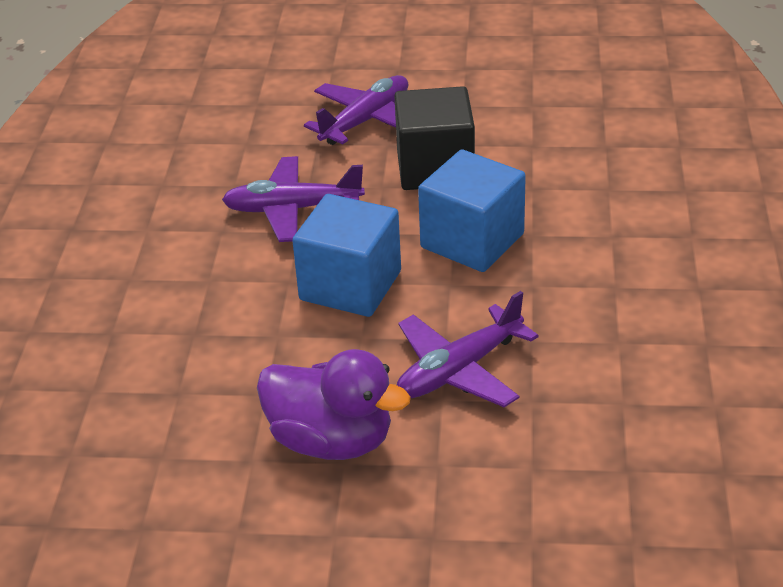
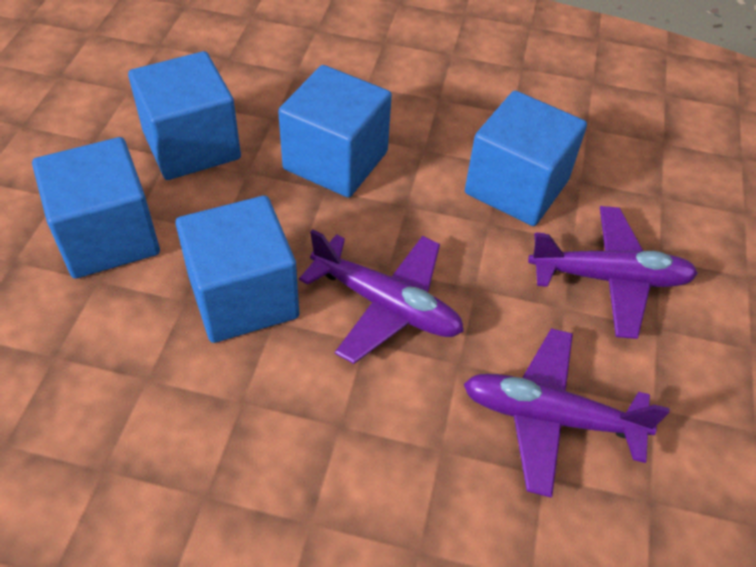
black cube: [394,86,475,190] = 1 -> none = 0
blue cube: [292,194,401,317] [418,149,526,272] = 2 -> [32,137,160,279] [128,51,241,180] [175,195,299,343] [278,65,392,197] [465,91,587,226] = 5
purple duck: [257,349,411,460] = 1 -> none = 0

